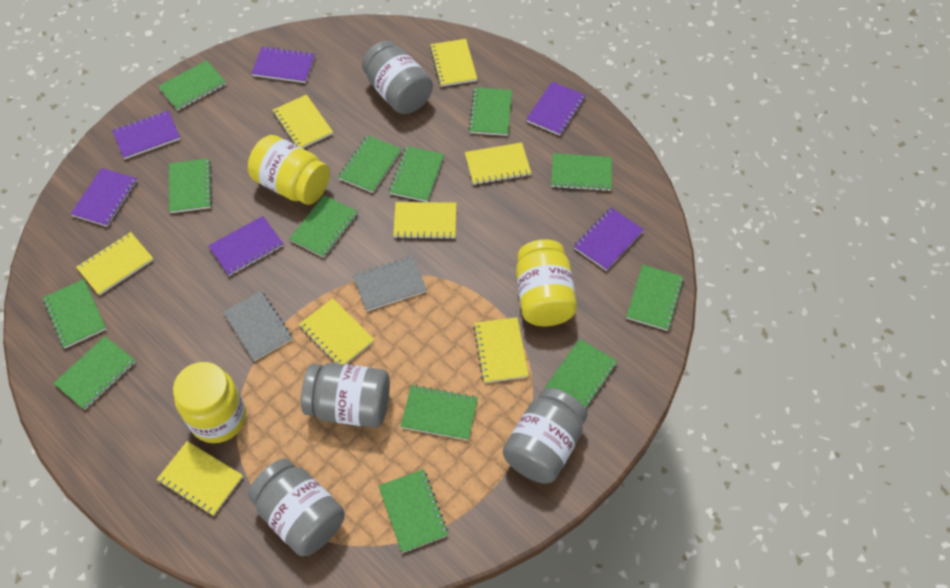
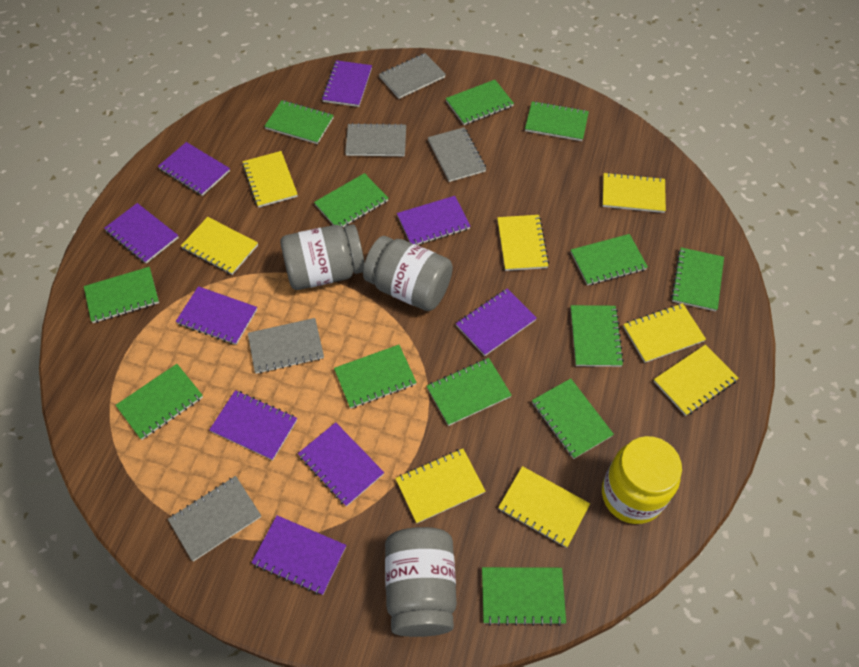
grey jar: [248,459,345,556] [301,363,390,427] [362,41,433,114] [503,388,588,484] = 4 -> [281,224,365,290] [363,236,453,311] [385,527,457,637] = 3
grey notebook: [223,291,292,361] [353,256,427,311] = 2 -> [168,476,261,562] [248,318,324,374] [345,123,406,156] [379,53,446,99] [428,127,486,182] = 5
purple notebook: [71,168,137,227] [112,110,180,159] [208,216,284,276] [251,46,315,83] [526,82,586,136] [574,208,644,271] = 6 -> [104,203,179,264] [158,142,230,196] [176,286,257,345] [209,390,297,460] [251,515,346,595] [298,422,384,507] [322,60,372,107] [397,196,471,245] [456,289,537,356] = 9
yellow jar: [173,362,246,443] [248,135,330,205] [516,239,577,326] = 3 -> [602,436,682,524] = 1

